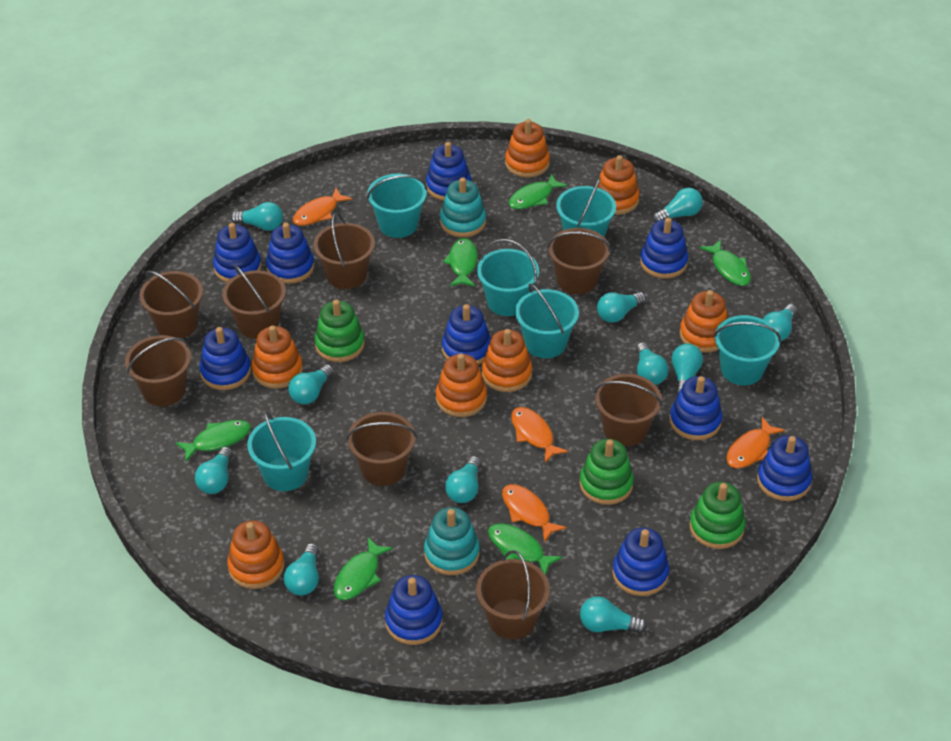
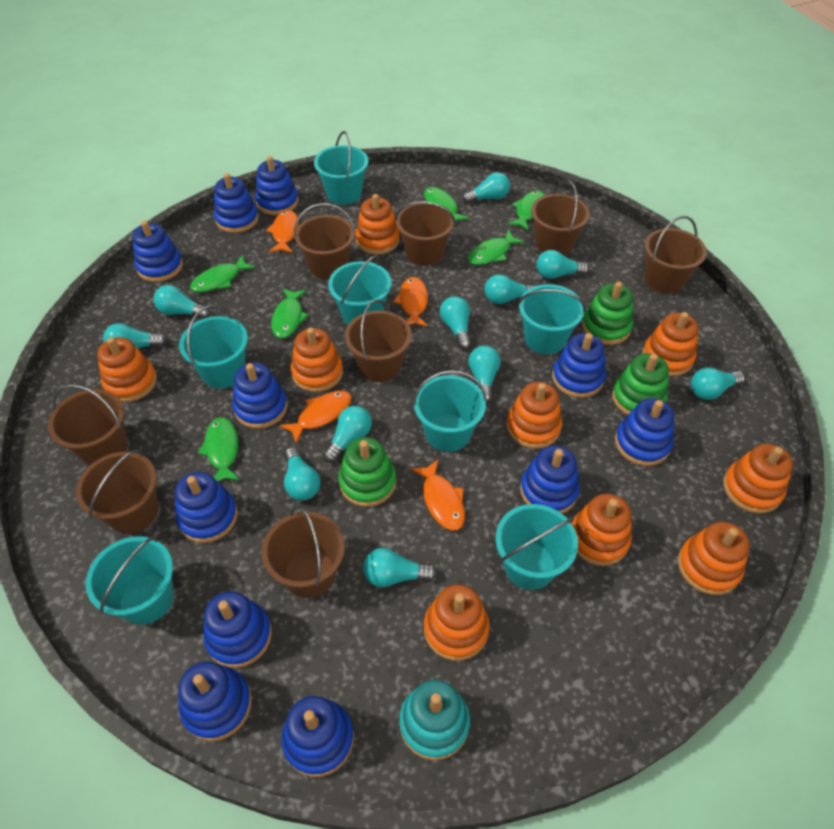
blue stacking toy: [199,327,251,390] [213,223,262,283] [266,223,314,284] [385,575,443,645] [426,142,471,201] [442,304,491,365] [612,527,669,596] [640,218,688,279] [669,376,722,440] [757,435,812,501] = 10 -> [132,220,183,282] [175,472,238,543] [178,661,252,741] [203,591,272,668] [214,173,259,233] [232,363,287,429] [255,156,298,215] [281,696,354,777] [520,445,580,514] [552,333,606,398] [615,398,675,466] = 11
orange stacking toy: [227,520,284,589] [252,325,303,389] [436,353,487,417] [482,329,532,392] [505,119,550,178] [597,155,640,215] [680,290,728,352] = 7 -> [97,337,157,402] [291,328,343,392] [355,194,400,254] [424,584,490,661] [507,382,562,449] [571,493,632,566] [643,312,698,376] [678,522,750,595] [723,443,793,513] = 9
turquoise bucket: [247,411,316,491] [367,174,427,238] [477,239,539,316] [515,283,579,358] [556,177,616,238] [713,315,781,385] = 6 -> [86,536,174,624] [179,305,248,389] [314,131,368,205] [328,255,392,325] [413,370,487,452] [495,504,578,590] [518,284,586,354] = 7
turquoise stacking toy: [424,507,480,575] [440,177,486,237] = 2 -> [399,680,470,760] = 1

